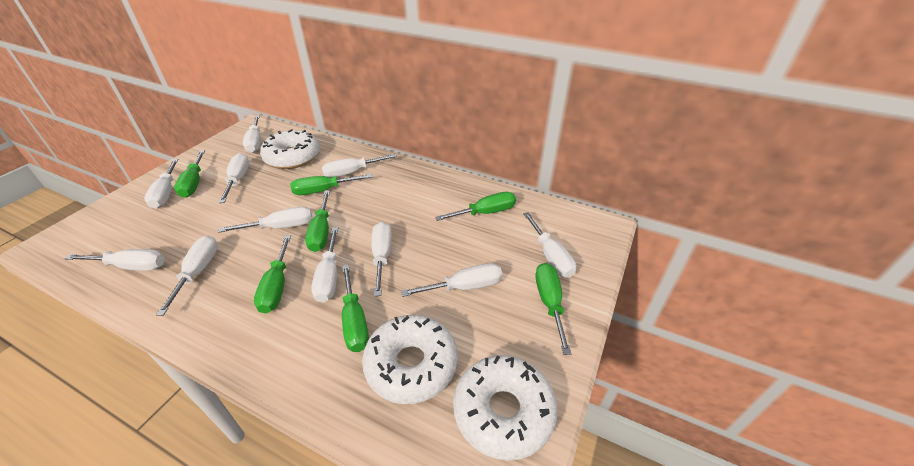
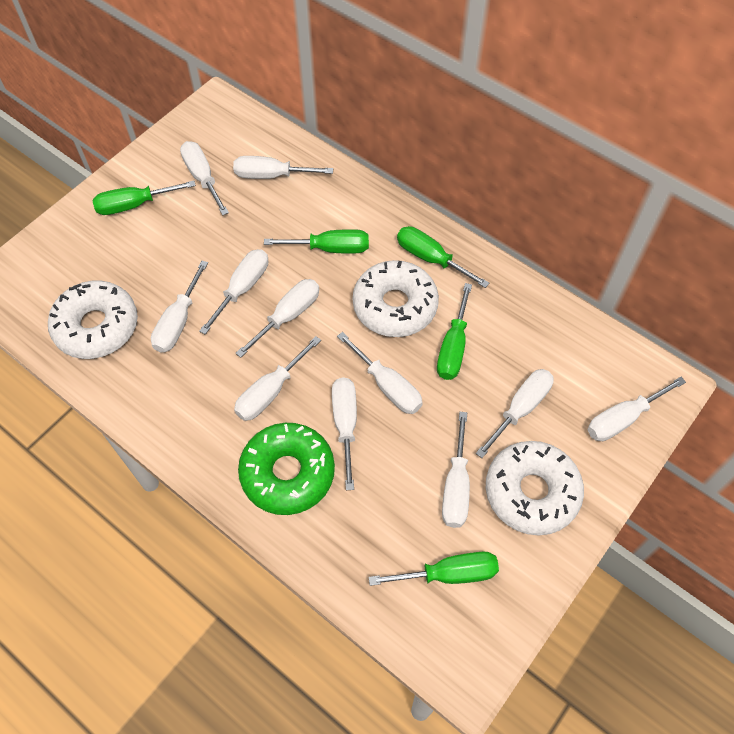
green donut: none = 0 -> [238,423,335,515] = 1
green screwdriver: [174,150,205,198] [254,235,291,313] [290,174,372,195] [305,191,330,252] [342,265,369,352] [435,192,516,221] [535,263,571,355] = 7 -> [93,181,196,215] [264,229,369,254] [369,552,499,586] [397,226,489,288] [437,283,472,380] = 5

